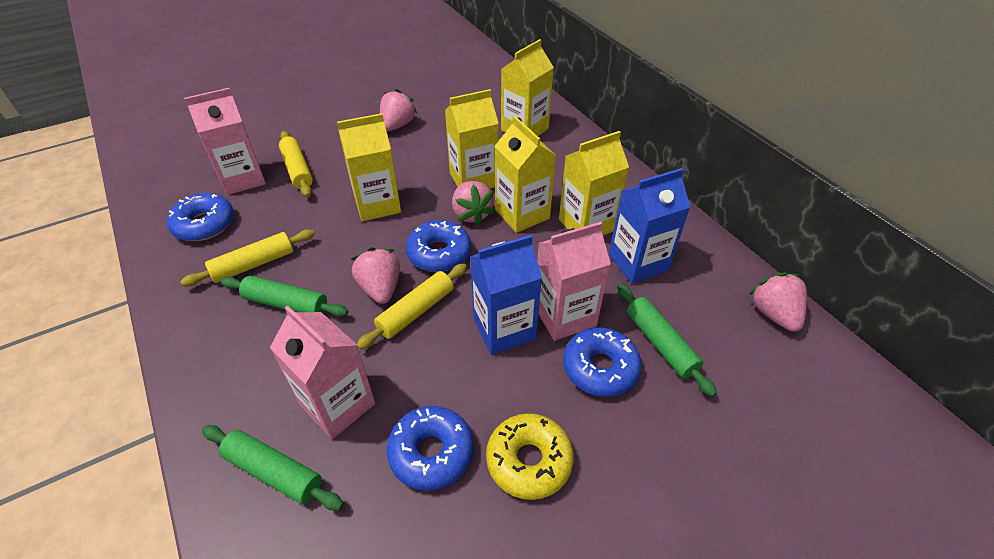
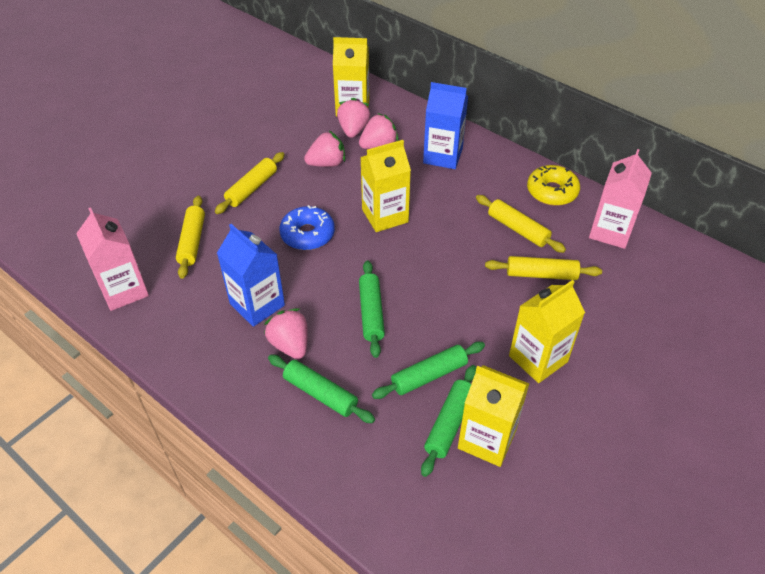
blue donut: [167,193,234,241] [387,406,474,491] [406,220,471,272] [563,327,642,397] = 4 -> [279,205,335,250] = 1
green rolling pin: [202,425,344,510] [221,276,348,317] [617,284,717,397] = 3 -> [268,355,375,423] [359,261,385,358] [372,342,485,399] [421,365,476,477] = 4
pink carton: [184,88,266,195] [270,305,375,439] [537,222,611,341] = 3 -> [76,207,149,311] [589,149,652,249] = 2
yellow carton: [337,113,401,222] [445,89,499,188] [495,116,556,233] [501,39,554,136] [559,131,629,235] = 5 -> [333,37,369,117] [360,140,411,232] [458,365,529,467] [509,280,585,383] = 4
yellow rolling pin: [180,229,315,287] [279,131,313,197] [357,263,467,350] = 3 -> [176,196,205,279] [215,152,285,214] [476,195,566,253] [485,256,602,280] = 4

